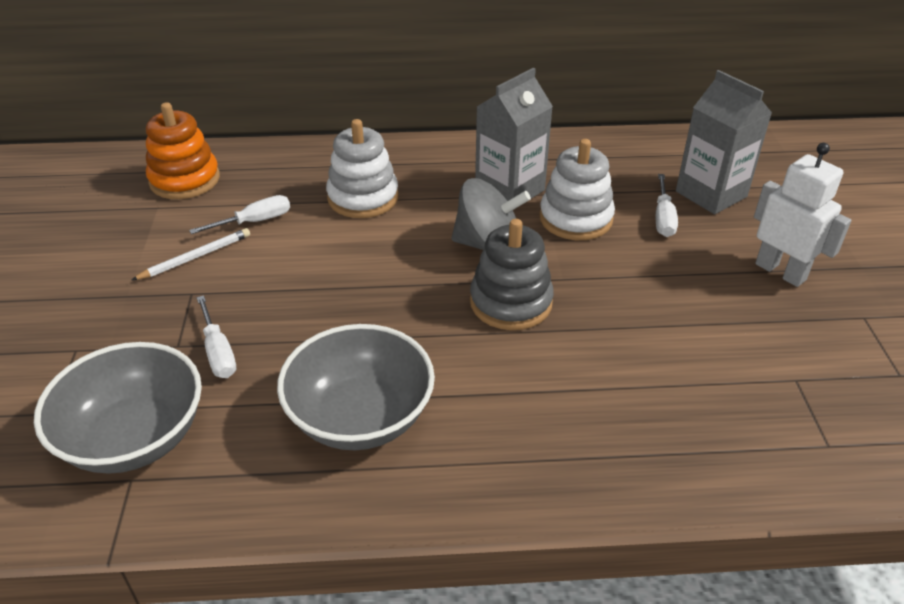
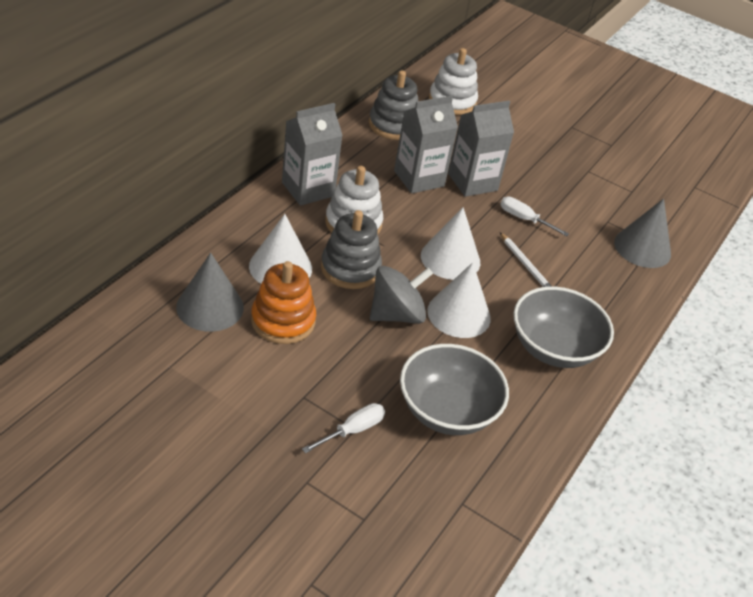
grey carton: [475,68,553,201] [676,70,772,214] = 2 -> [282,103,343,206] [394,96,458,194] [448,101,514,197] = 3
grey cone: none = 0 -> [176,253,244,332] [614,198,671,268] = 2
grey stacking toy: [470,219,554,330] = 1 -> [321,210,382,289] [369,70,418,140] = 2
white cone: none = 0 -> [249,214,312,284] [421,207,480,280] [427,262,491,338] = 3
white robot: [754,143,851,287] = 1 -> none = 0
white screwdriver: [189,195,290,234] [197,295,236,378] [656,174,678,237] = 3 -> [302,403,385,454] [500,197,569,236] = 2

